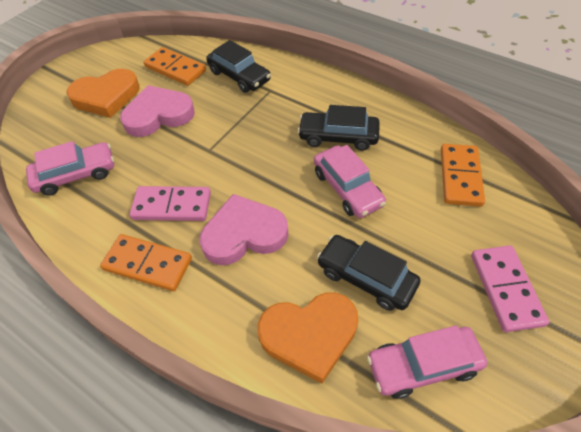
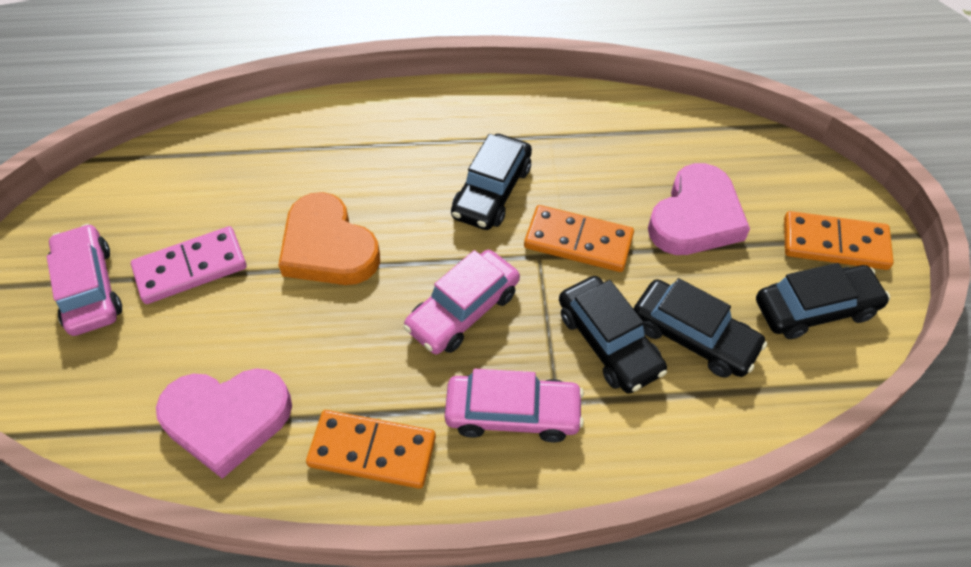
black car: [206,40,271,93] [297,105,380,151] [317,235,421,311] = 3 -> [451,134,532,230] [559,276,667,393] [634,278,767,378] [756,263,890,339] = 4
orange heart: [66,69,140,118] [257,292,359,384] = 2 -> [278,192,380,285] = 1
pink domino: [129,186,211,221] [471,245,549,332] = 2 -> [131,226,247,304] = 1

